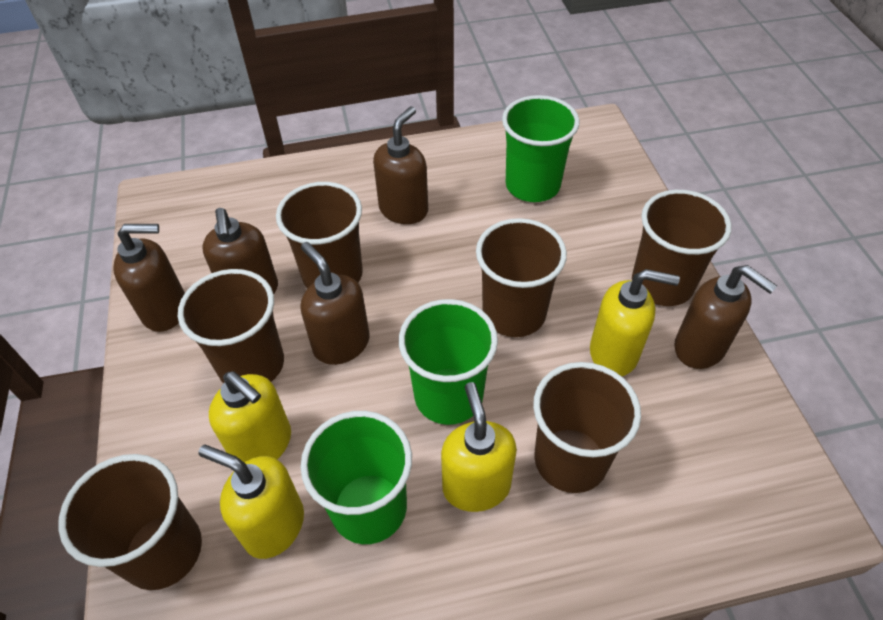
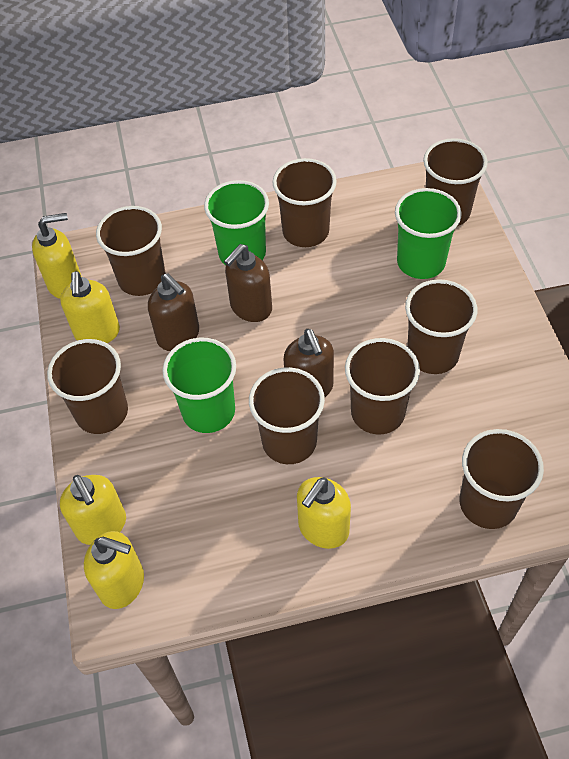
brown cup: [58,454,202,590] [178,269,284,383] [276,182,363,288] [476,218,567,337] [533,362,641,493] [632,190,732,306] = 6 -> [47,339,128,434] [96,206,166,296] [249,367,325,464] [273,158,337,247] [345,338,420,434] [405,279,477,374] [423,138,488,226] [460,429,544,529] = 8
brown soap dispenser: [113,224,185,332] [202,208,278,294] [301,242,370,365] [373,106,428,224] [674,265,777,369] = 5 -> [148,273,199,351] [224,244,272,322] [284,329,334,398] = 3
yellow soap dispenser: [198,445,304,559] [209,371,291,462] [441,382,517,512] [590,269,680,376] = 4 -> [32,213,82,299] [60,271,120,343] [60,475,126,545] [84,531,144,609] [297,477,351,549] = 5

